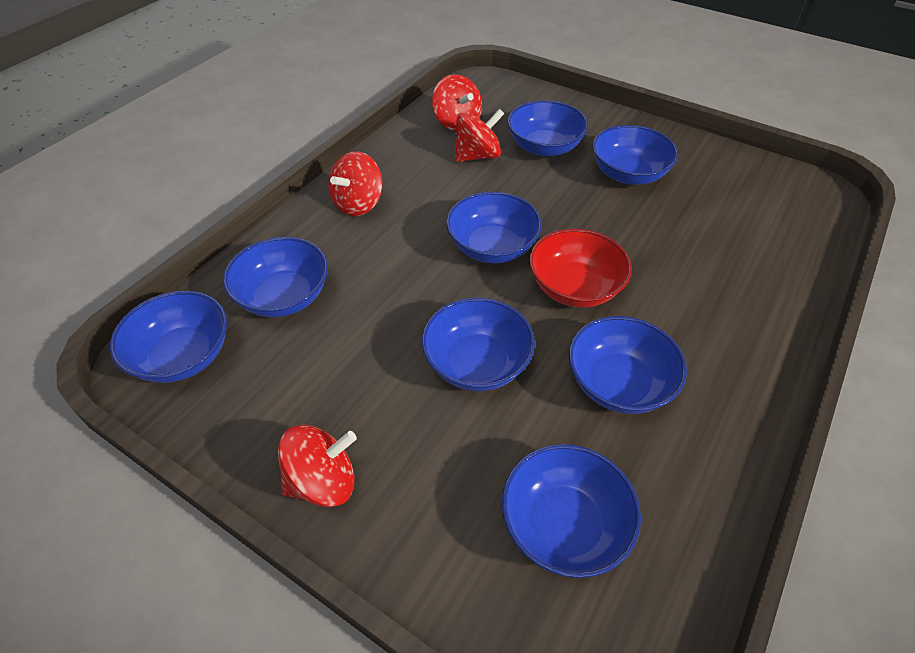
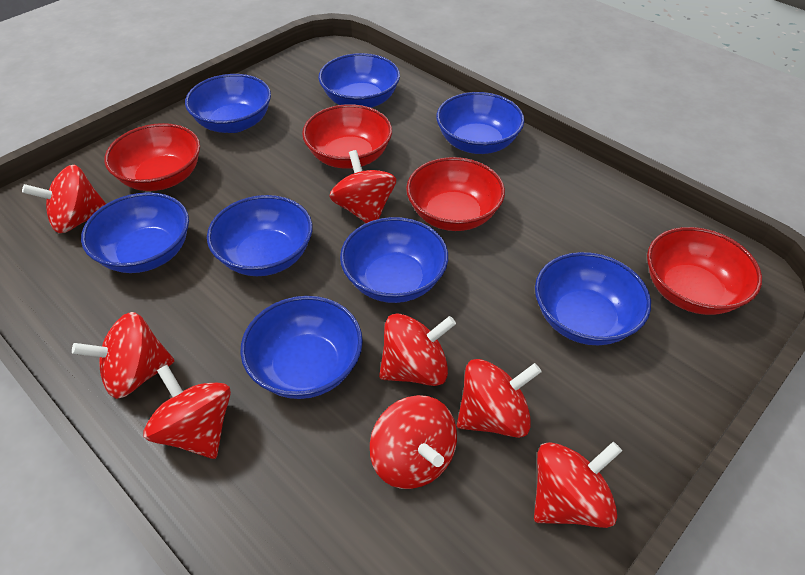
red bowl: [529,229,632,308] = 1 -> [104,123,200,191] [302,104,392,169] [406,157,505,231] [647,227,762,315] = 4
red spinning top: [278,425,357,507] [329,151,383,216] [432,74,482,131] [455,109,504,162] = 4 -> [22,165,106,233] [72,312,174,399] [143,365,231,459] [329,150,396,223] [370,395,457,489] [379,313,456,386] [457,359,542,438] [534,442,622,528] = 8

